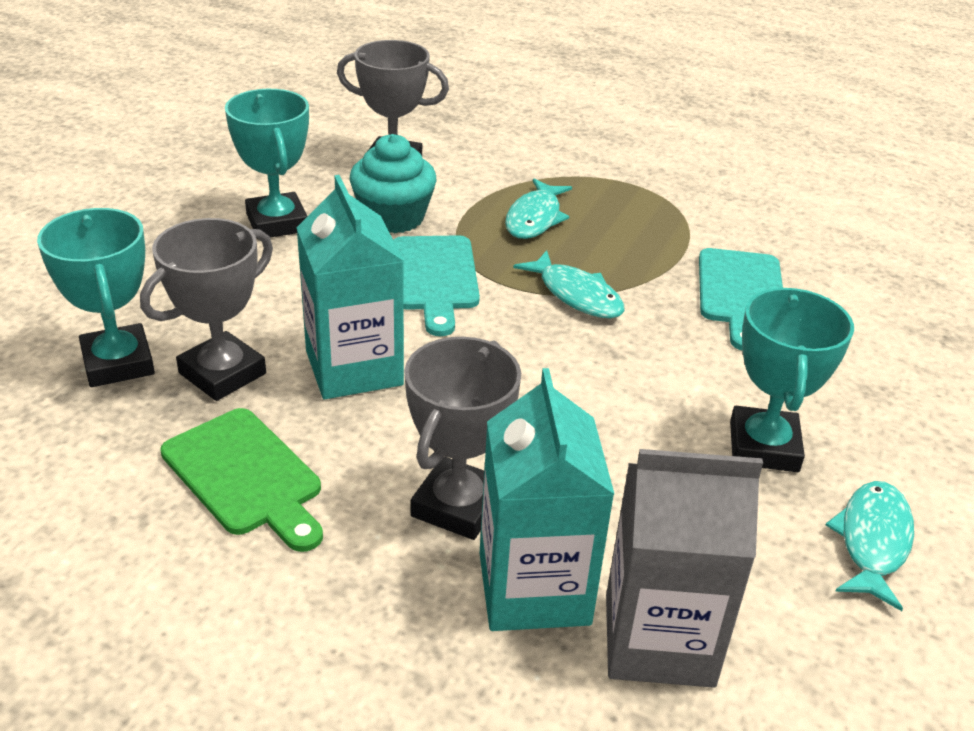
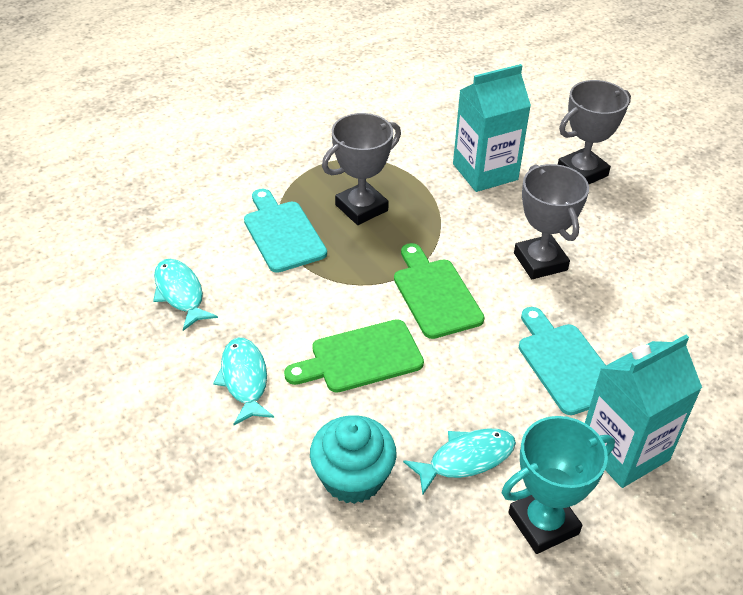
green cutting board: [160,408,323,552] = 1 -> [284,319,424,393] [394,243,484,339] = 2
grey carton: [606,449,763,688] = 1 -> none = 0
turquoise trophy: [37,208,155,387] [225,89,309,239] [730,288,854,472] = 3 -> [502,416,615,554] = 1

